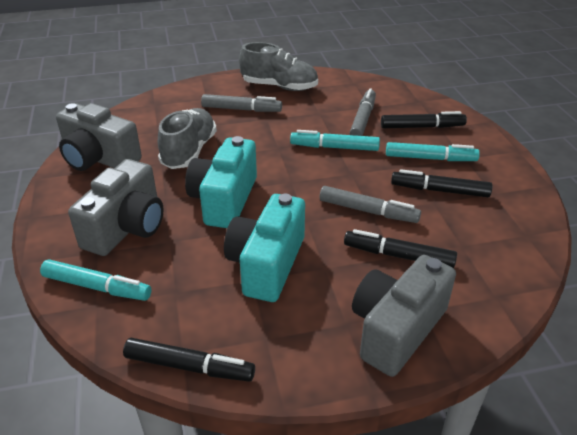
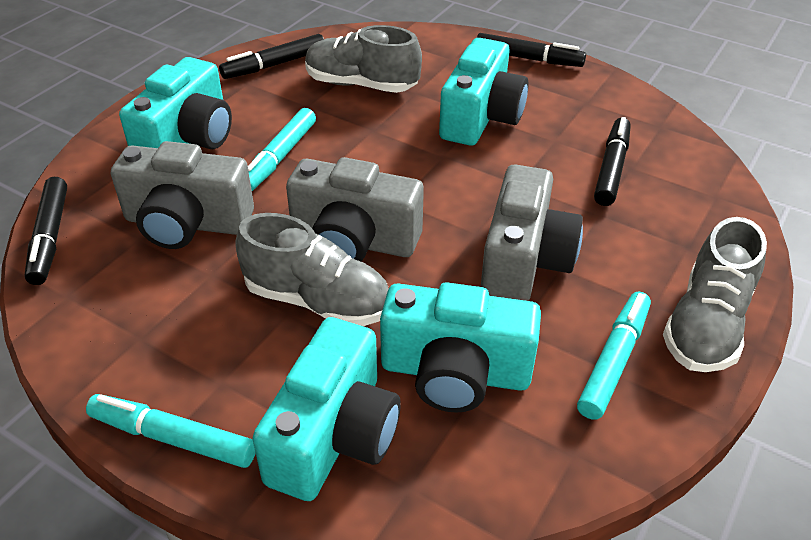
grey marker: [201,94,282,112] [320,186,421,223] [350,89,376,136] = 3 -> none = 0
grey shoe: [158,108,217,169] [239,42,318,91] = 2 -> [235,213,389,326] [305,25,422,93] [663,217,767,372] = 3
turquoise camera: [185,136,257,228] [224,194,305,302] = 2 -> [119,57,232,149] [252,317,401,501] [380,283,541,413] [439,38,529,146] = 4

